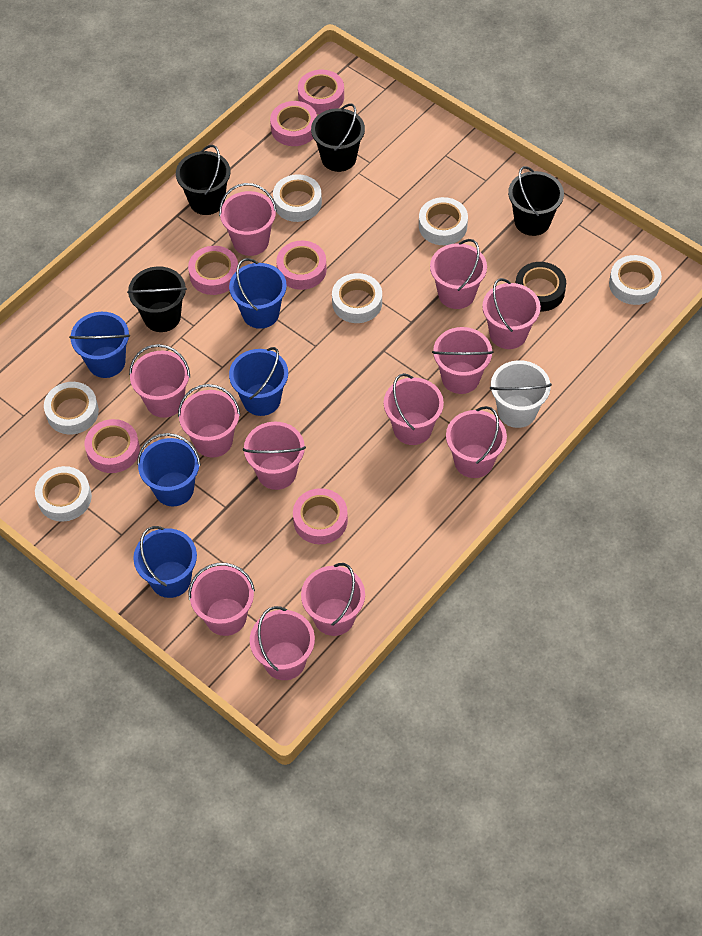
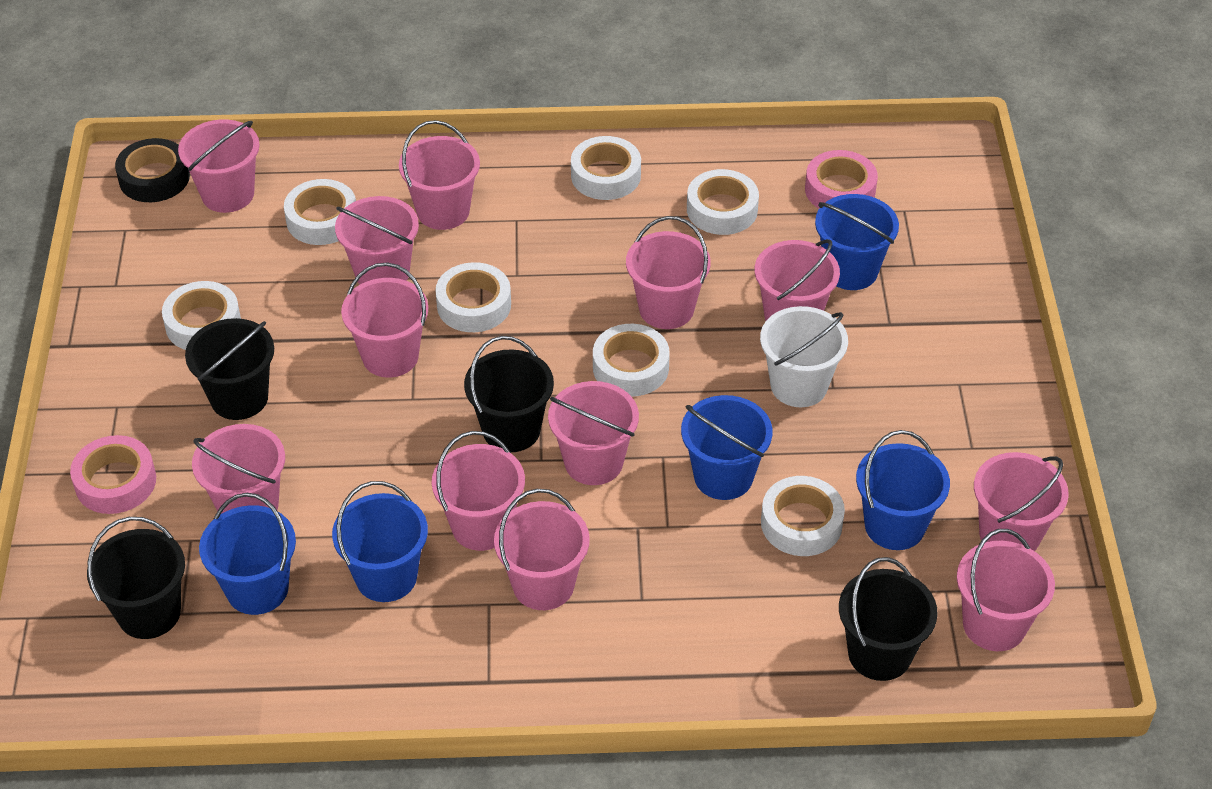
pink tape: [85,419,140,473] [188,246,238,295] [270,101,317,146] [276,241,327,290] [293,488,348,544] [298,70,344,114] = 6 -> [70,435,156,514] [805,150,878,208] = 2
white tape: [35,466,92,522] [44,382,99,435] [273,174,322,222] [332,273,382,323] [419,197,468,245] [609,255,662,305] = 6 -> [162,281,241,350] [284,179,356,245] [435,262,511,332] [571,136,641,200] [593,324,670,396] [687,169,759,235] [761,476,845,556] = 7

